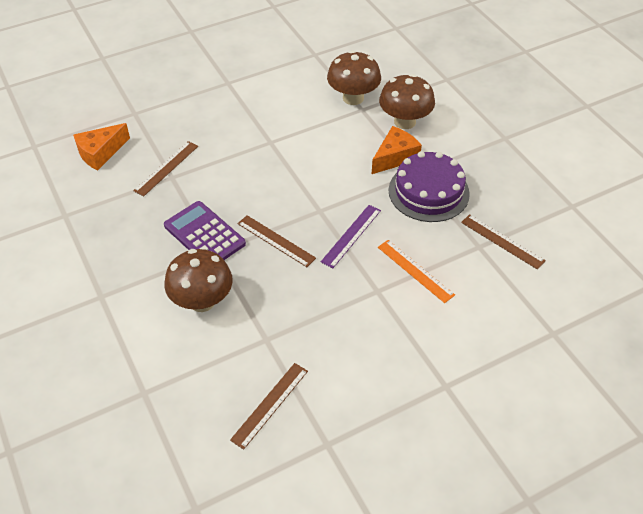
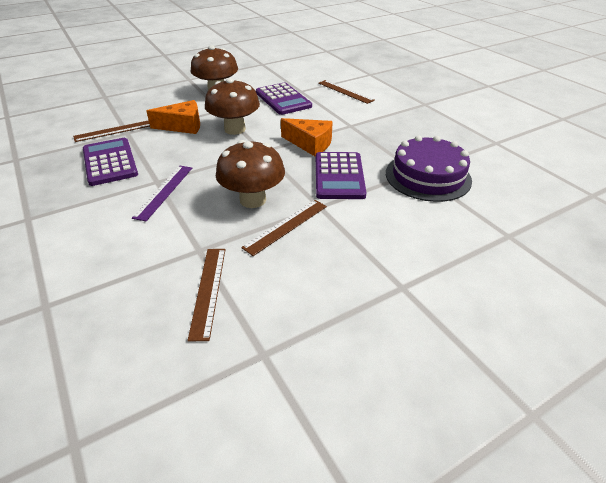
orange ruler: [378,240,455,303] = 1 -> none = 0
purple calculator: [164,201,246,260] = 1 -> [83,138,138,186] [256,83,312,115] [316,152,366,199] = 3

